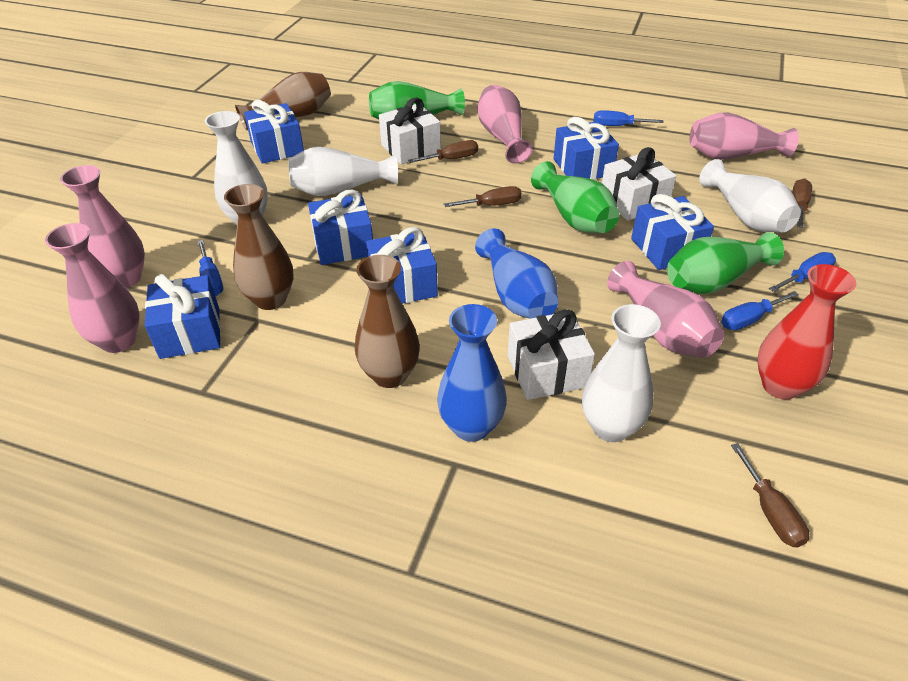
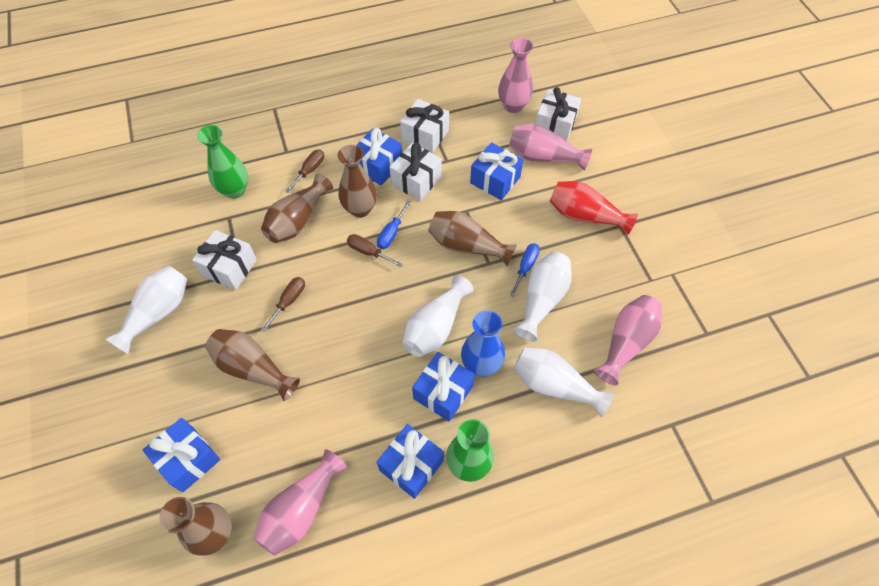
blue gift: [145,274,221,359] [244,100,304,164] [308,189,373,265] [366,227,438,304] [553,117,619,180] [631,194,714,270] = 6 -> [143,418,220,492] [357,128,402,185] [377,424,444,499] [412,352,475,421] [470,142,524,200] = 5
blue screwdriver: [197,240,223,296] [593,110,664,126] [721,291,799,330] [769,252,836,292] = 4 -> [377,201,411,249] [510,243,540,297] = 2
blue vase: [437,304,507,442] [475,228,558,319] = 2 -> [461,311,505,377] = 1
brown screwdriver: [408,140,478,163] [444,186,522,207] [731,443,809,548] [792,179,812,228] = 4 -> [261,277,305,332] [285,150,324,193] [347,234,403,268] = 3
brown vase: [224,184,293,310] [235,72,331,130] [355,255,420,388] = 3 -> [159,497,232,555] [205,329,300,401] [261,174,333,243] [338,145,377,218] [428,211,517,266] = 5
green vase: [369,81,465,119] [531,161,619,233] [667,232,784,294] = 3 -> [197,125,248,199] [446,419,494,482] = 2
pink vase: [45,223,140,353] [60,165,145,288] [477,85,533,164] [607,261,724,358] [690,113,799,160] = 5 -> [253,449,347,556] [498,38,533,113] [509,124,592,170] [594,295,662,385] = 4
white gift: [379,98,441,164] [508,309,595,400] [602,147,676,221] = 3 -> [192,230,257,290] [389,143,442,201] [400,99,449,153] [535,87,581,142] = 4

